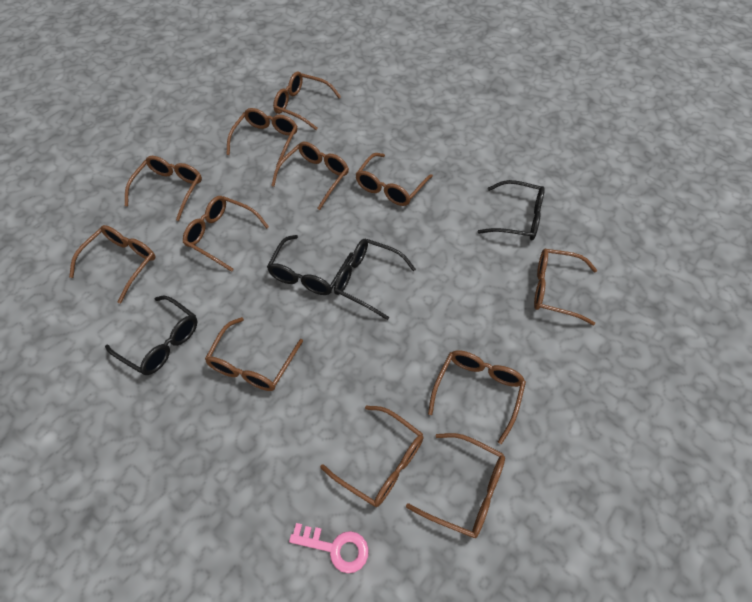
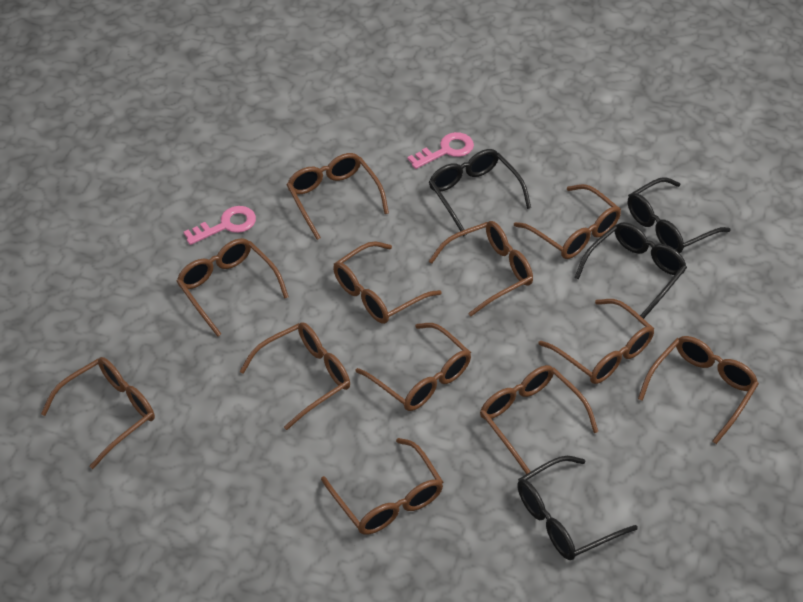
pink key: [289,523,369,573] = 1 -> [184,206,256,245] [407,132,474,169] = 2

